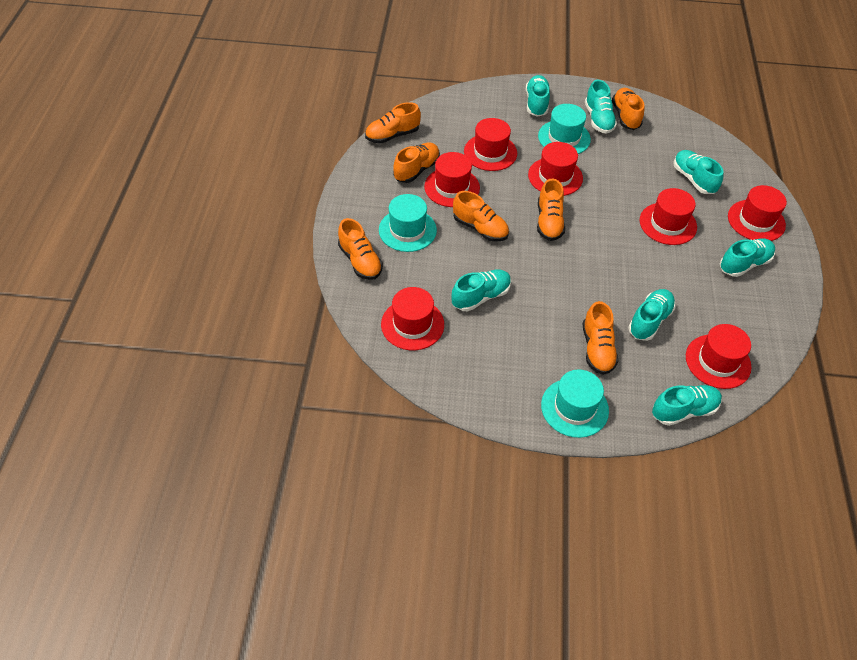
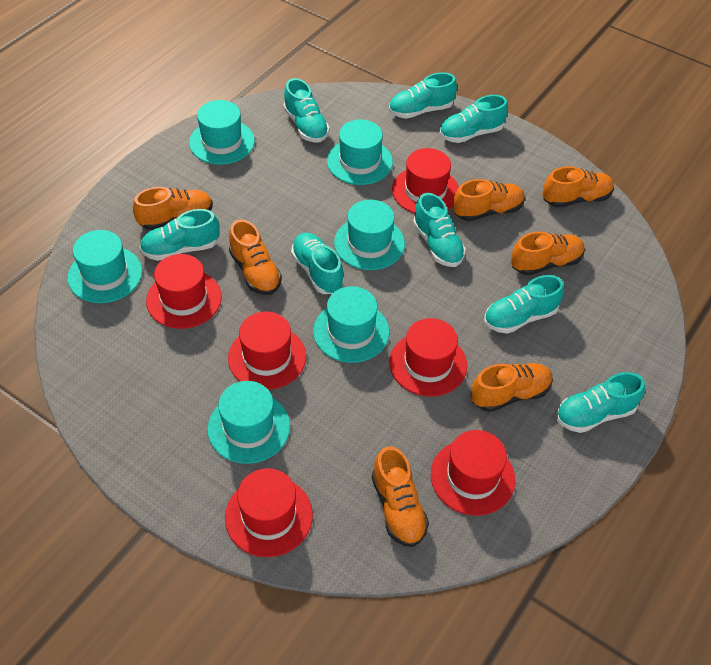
red hat: [381,287,444,350] [424,152,480,207] [464,118,517,171] [528,142,583,196] [639,188,697,245] [686,324,752,389] [728,185,787,241] = 7 -> [146,254,222,329] [225,468,313,557] [228,312,306,390] [389,318,467,396] [392,148,459,213] [431,430,515,516] = 6
turquoise hat: [379,194,437,252] [538,104,591,154] [541,370,609,438] = 3 -> [68,230,142,303] [189,100,255,165] [207,381,290,464] [313,286,389,363] [327,120,393,185] [334,200,405,270] = 6
turquoise shoe: [451,270,511,311] [526,75,550,117] [585,80,617,134] [628,289,676,341] [652,385,722,426] [674,150,724,194] [720,238,775,277] = 7 -> [140,209,220,261] [283,78,330,142] [291,233,344,294] [389,73,457,119] [413,193,466,267] [439,95,508,143] [484,275,564,334] [556,372,645,433] = 8

